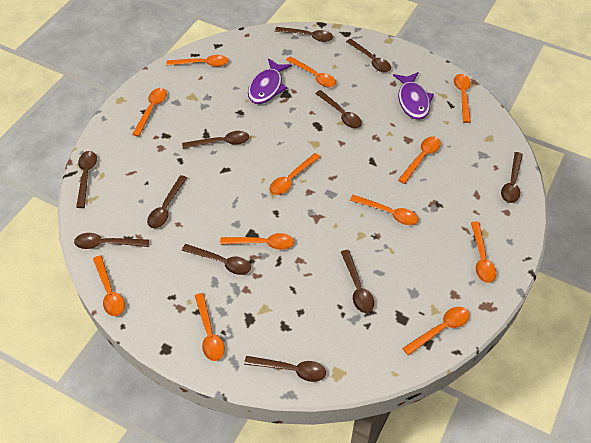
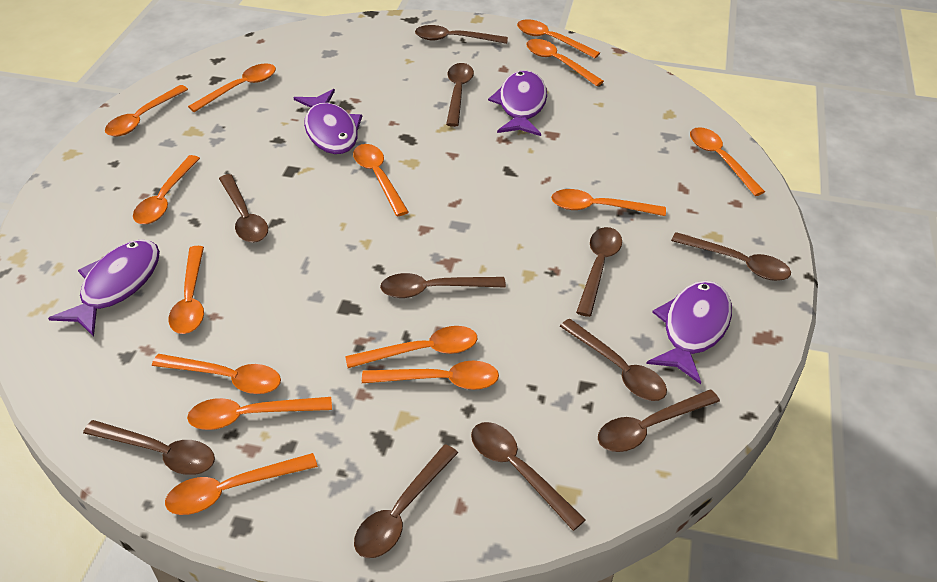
orange spoon: [93,255,125,316] [132,88,167,136] [167,55,228,67] [195,293,225,361] [220,233,294,250] [269,153,320,195] [286,56,336,87] [350,195,418,225] [398,137,441,184] [402,307,469,356] [454,74,471,123] [471,221,496,283] = 12 -> [105,85,188,137] [133,155,200,224] [152,354,281,394] [165,453,318,515] [169,246,204,334] [187,397,332,430] [188,63,276,112] [345,326,477,368] [353,144,409,216] [362,360,499,390] [517,19,600,58] [526,39,604,86] [551,189,666,216] [690,127,765,196] = 14
purple fish: [248,58,292,104] [393,72,434,120] = 2 -> [48,239,160,337] [294,89,362,154] [488,70,547,136] [646,281,732,384] = 4

